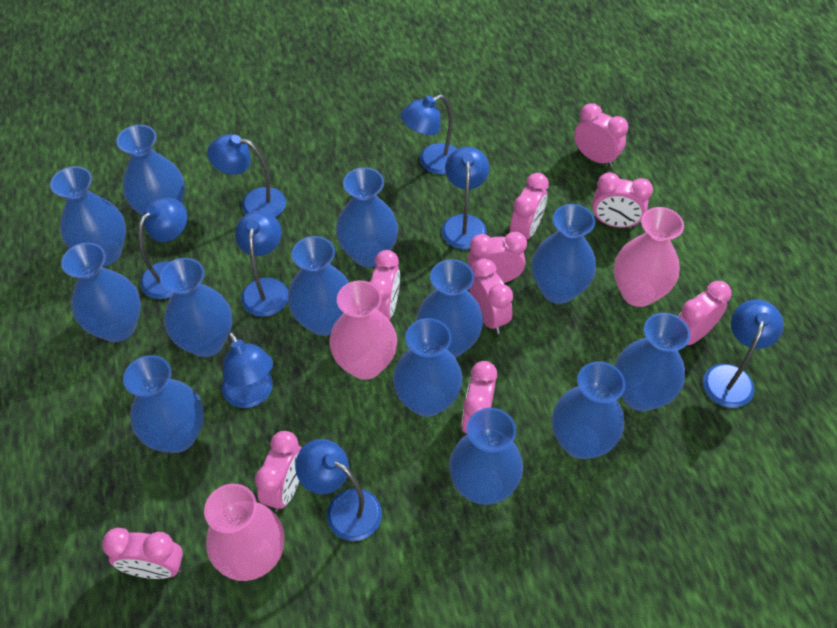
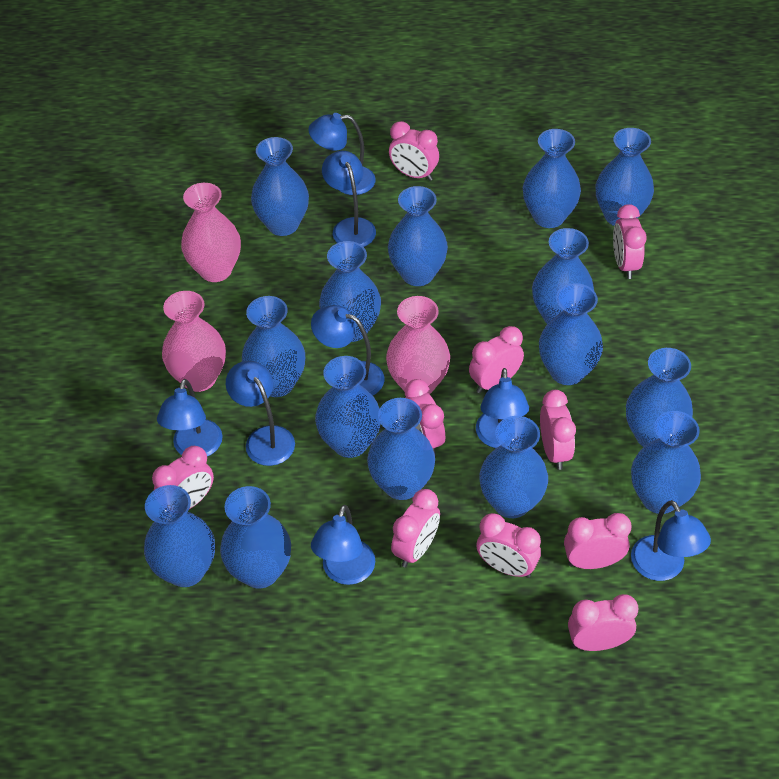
blue vase: [50,166,126,266] [61,242,141,342] [116,125,185,216] [123,355,204,453] [160,258,232,357] [288,236,349,336] [336,167,398,267] [393,318,462,417] [417,259,483,358] [449,408,523,505] [532,204,596,304] [552,361,626,459] [615,313,691,411] = 13 -> [144,485,215,587] [220,486,291,588] [242,296,305,397] [251,137,309,236] [315,356,381,458] [319,241,381,342] [367,398,435,500] [388,186,448,286] [479,416,548,518] [523,129,581,228] [532,228,594,324] [539,283,603,385] [596,128,654,226] [626,348,693,447] [631,411,701,514] = 15

